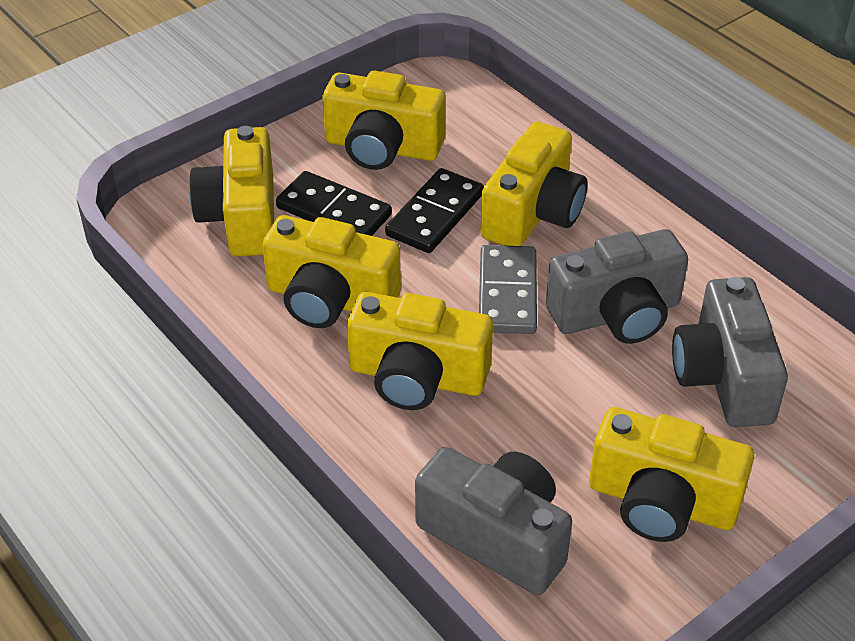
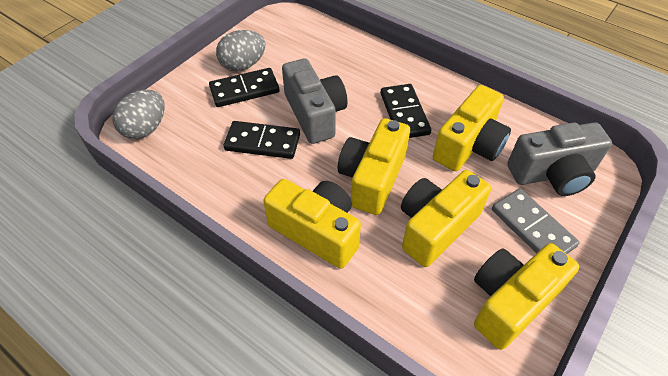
black domino: [276,171,392,236] [385,168,484,253] = 2 -> [209,68,280,107] [224,121,300,159] [381,84,431,138] = 3
grey camera: [415,447,572,595] [546,229,688,344] [672,277,788,427] = 3 -> [282,58,347,144] [507,122,612,196] = 2
grey egg: none = 0 -> [112,90,165,139] [216,30,266,71] = 2
yellow camera: [189,126,274,256] [262,215,401,328] [323,71,446,170] [347,292,493,410] [480,122,588,246] [589,407,754,542] = 6 -> [263,179,361,269] [338,118,410,215] [401,170,491,267] [433,85,511,171] [474,243,579,350] = 5

